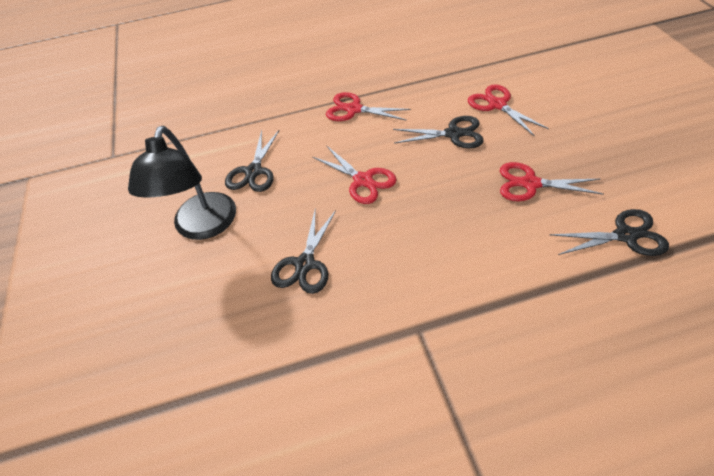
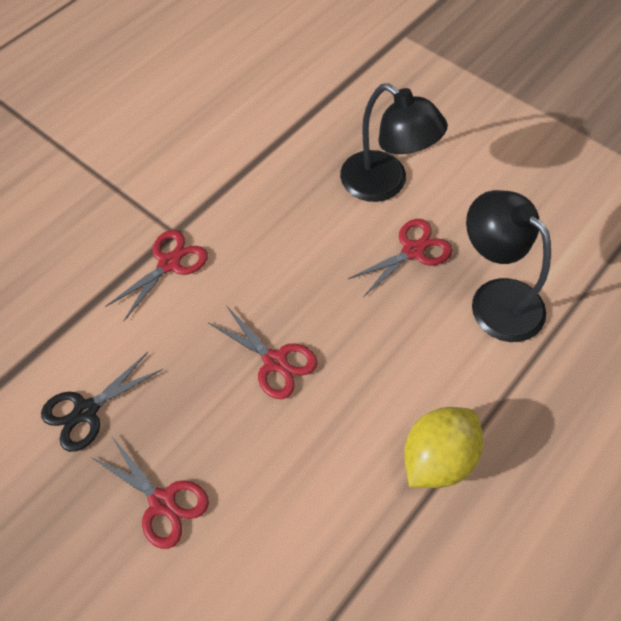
black lamp: [128,126,236,240] = 1 -> [340,83,448,202] [466,190,551,342] = 2
black scissors: [225,130,279,192] [271,208,336,294] [393,116,484,149] [549,209,669,256] = 4 -> [41,352,163,452] = 1
yellow lemon: none = 0 -> [404,407,483,488] = 1

